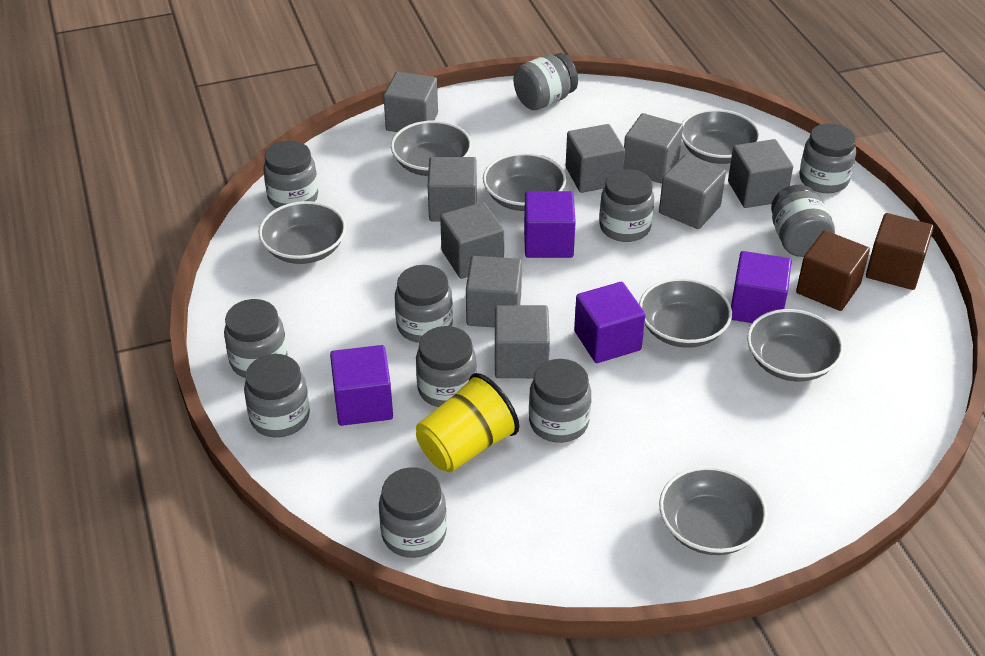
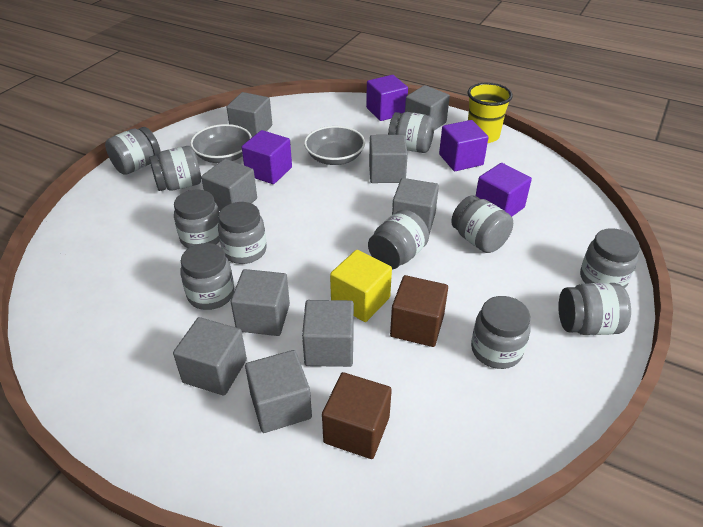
grey bowl: [259,201,346,264] [391,121,472,176] [483,153,566,211] [639,278,732,348] [659,466,767,555] [682,109,761,164] [747,309,844,382] = 7 -> [190,124,252,163] [304,126,365,165] = 2
yellow cube: none = 0 -> [330,250,392,322] = 1

